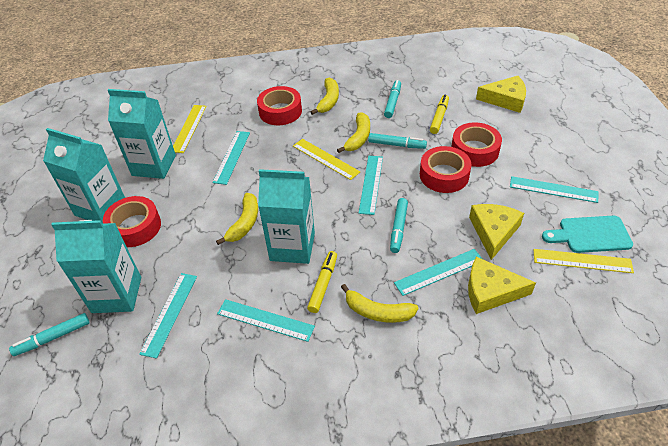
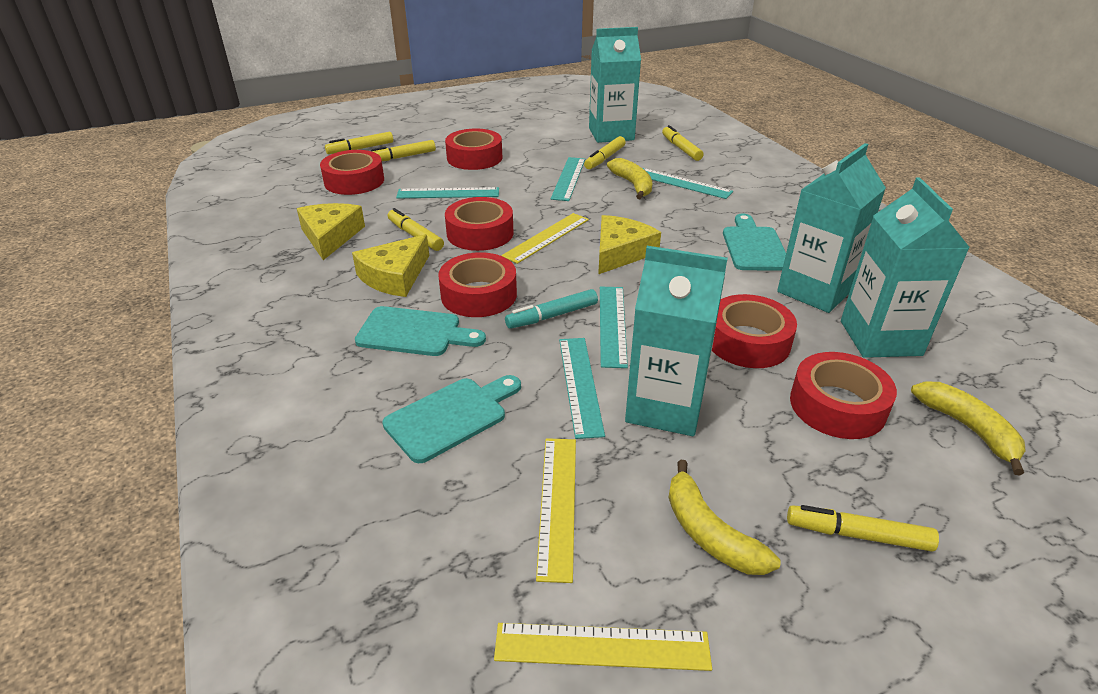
red tape: [103,196,161,247] [257,86,302,125] [420,146,472,193] [451,122,502,167] = 4 -> [320,150,384,195] [438,252,517,317] [445,129,502,170] [445,197,514,251] [712,294,797,368] [790,352,897,439] = 6
turquoise cutting board: [542,216,633,253] = 1 -> [355,306,486,356] [382,375,521,463] [723,214,786,271] = 3
turquoise marker: [9,313,89,356] [368,133,427,149] [384,80,401,118] [390,198,408,253] = 4 -> [505,289,598,329] = 1
turquoise ruler: [139,273,197,359] [212,131,250,185] [217,299,315,342] [359,156,383,215] [394,249,483,296] [510,176,598,203] = 6 -> [396,187,499,199] [551,157,585,201] [559,338,605,439] [600,287,628,368] [642,168,733,199] = 5
yellow banana: [216,193,258,245] [311,78,339,115] [337,112,370,153] [341,284,419,323] = 4 -> [607,158,652,199] [668,459,781,575] [911,381,1026,476] = 3
yellow marker: [307,251,337,313] [430,95,449,134] = 2 -> [325,132,393,154] [371,140,436,161] [388,208,444,251] [584,136,626,169] [662,125,704,161] [787,505,939,552] = 6

